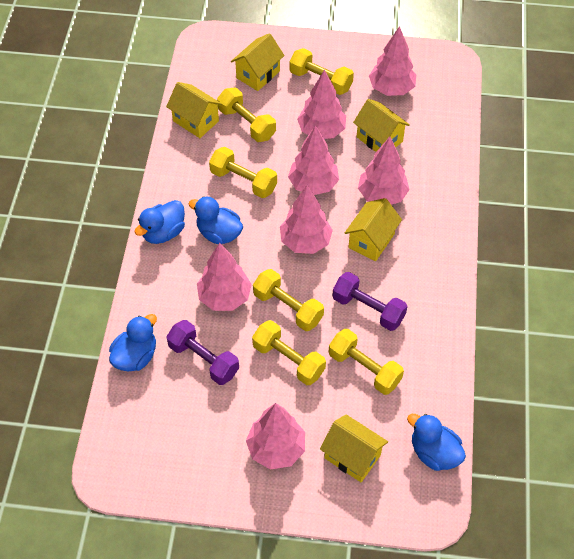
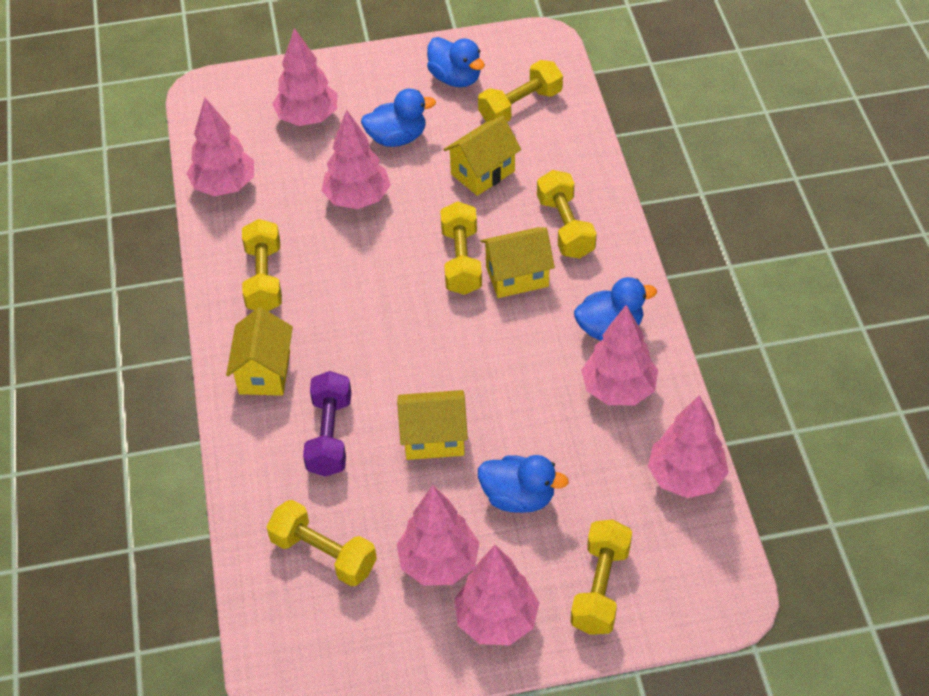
purple dumbbell: [166,320,239,385] [332,272,408,331] = 2 -> [303,371,351,477] = 1
yellow house: [166,82,222,138] [231,33,285,91] [320,414,388,482] [345,198,402,261] [353,99,410,152] = 5 -> [226,307,293,396] [397,390,468,460] [443,116,521,196] [481,227,555,298] = 4

